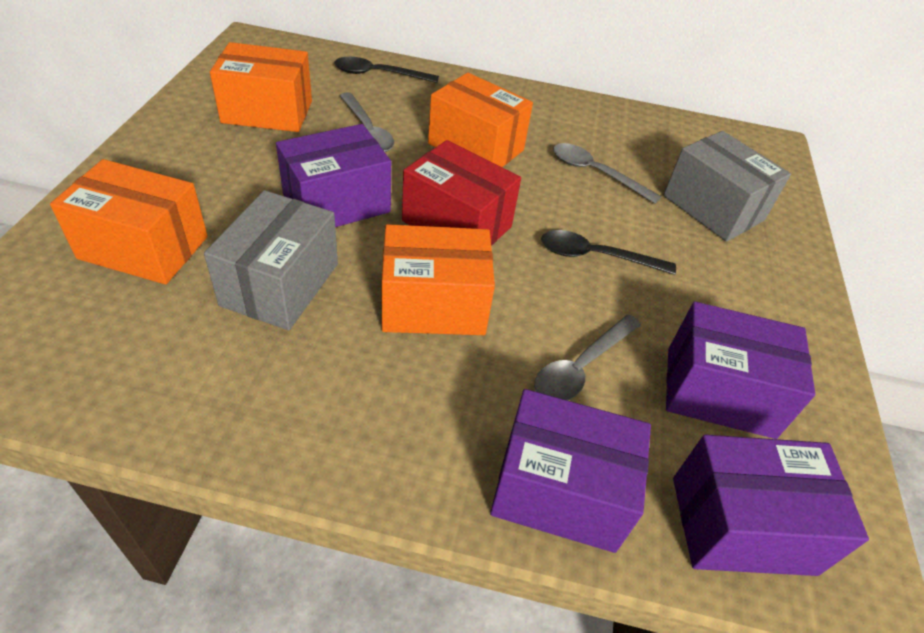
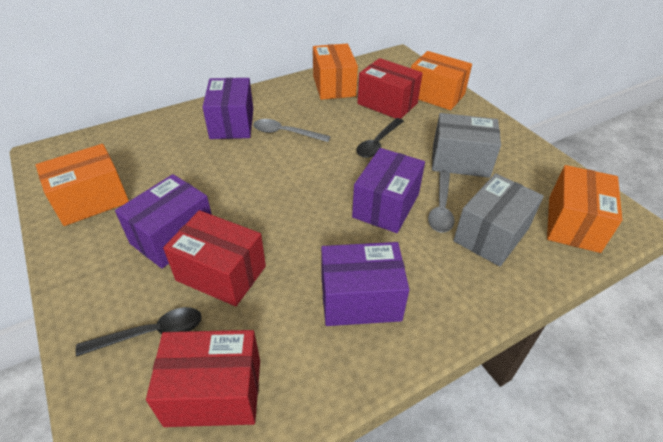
grey spoon: [339,92,394,152] [534,314,641,400] [553,143,661,204] = 3 -> [253,119,331,142] [428,171,455,232] = 2
red box: [402,140,521,246] = 1 -> [146,330,260,427] [163,210,266,307] [357,58,423,119] = 3

